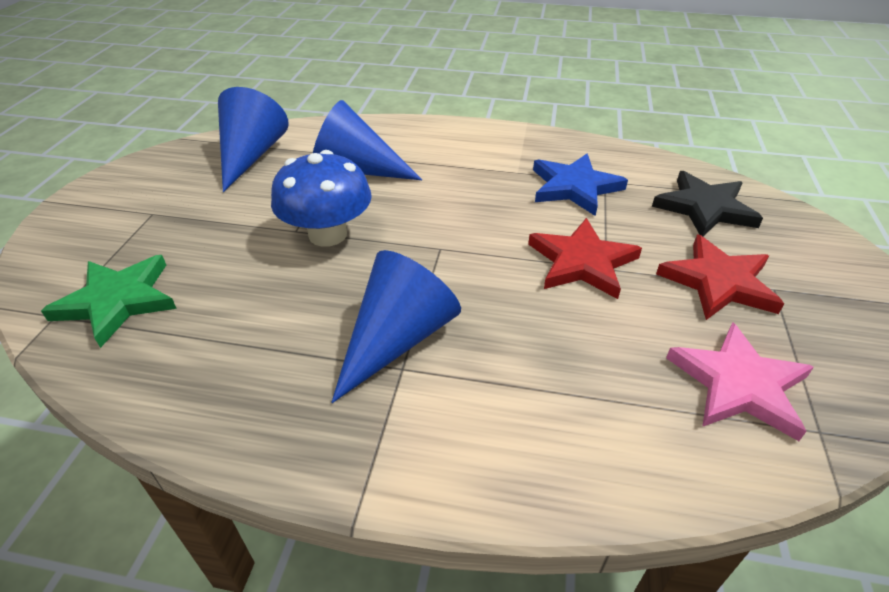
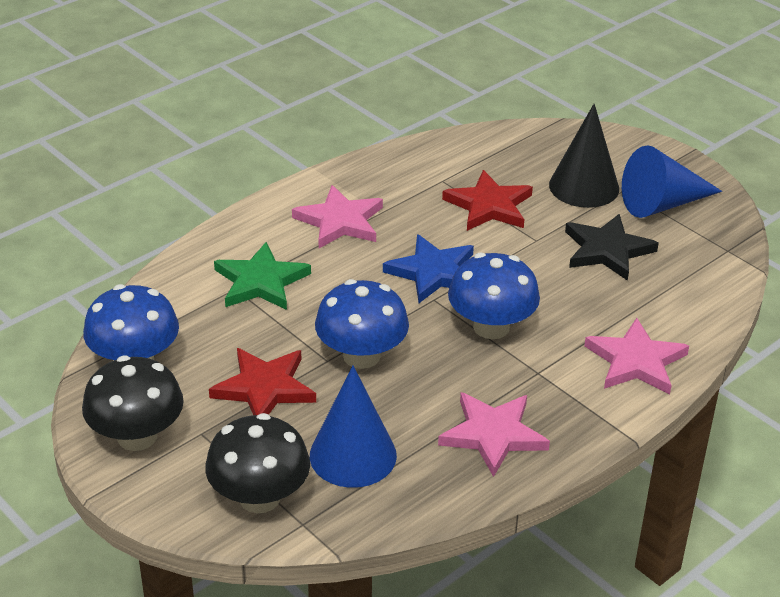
black cone: none = 0 -> [549,104,619,208] = 1
black mushroom: none = 0 -> [82,356,184,451] [205,413,310,513] = 2
blue cone: [218,87,289,192] [313,100,422,180] [331,250,461,403] = 3 -> [310,365,397,488] [622,145,722,218] = 2
blue mushroom: [271,150,372,247] = 1 -> [83,284,179,360] [315,279,409,369] [448,253,540,339] = 3
pink star: [666,322,814,441] = 1 -> [292,185,383,248] [438,392,550,477] [584,318,689,394] = 3

